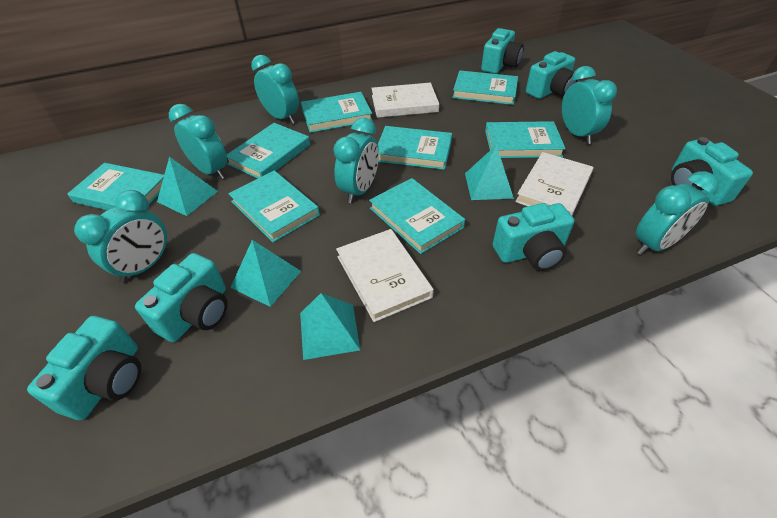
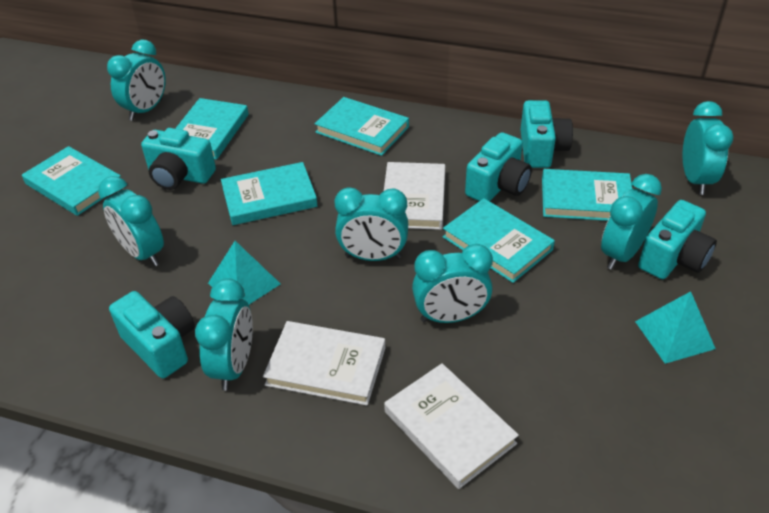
turquoise book: [68,163,164,210] [227,123,310,179] [228,171,320,242] [301,92,373,133] [369,178,465,254] [378,126,452,170] [452,71,518,105] [485,121,566,158] = 8 -> [22,146,121,216] [175,98,249,160] [221,162,318,225] [315,97,409,156] [443,198,555,283] [542,169,632,221] = 6
turquoise camera: [27,316,141,420] [135,253,228,342] [481,28,524,74] [493,203,574,271] [526,51,578,99] [671,137,753,206] = 6 -> [109,291,195,378] [141,128,216,190] [465,132,532,201] [520,100,573,168] [638,200,717,279] = 5
turquoise clock: [74,190,168,283] [169,104,227,179] [251,55,299,124] [333,118,379,203] [562,66,617,144] [636,171,719,255] = 6 -> [98,176,164,267] [107,39,166,121] [195,278,253,391] [334,187,408,261] [412,244,493,323] [601,174,662,270] [682,101,734,195] = 7
turquoise pyramid: [157,157,218,216] [230,240,301,307] [300,293,360,360] [465,145,514,200] = 4 -> [208,241,281,304] [635,291,716,364] = 2

